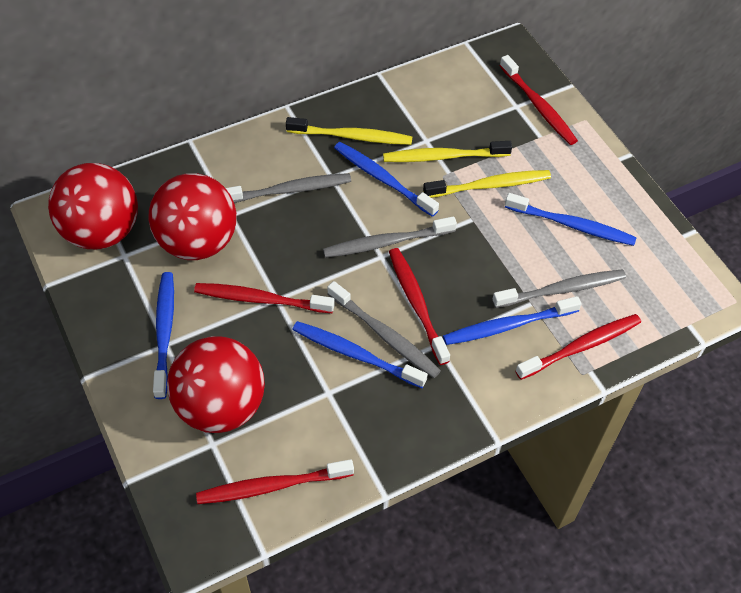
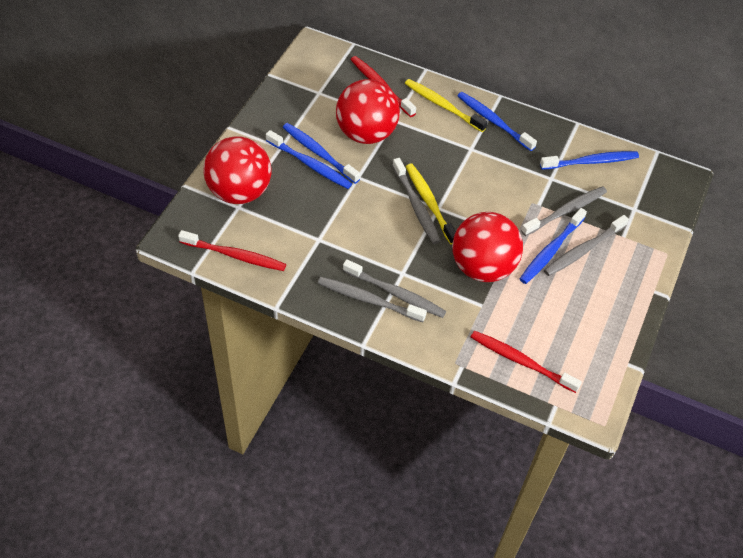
grey toothbrush: [226,173,351,203] [323,216,457,258] [328,281,441,378] [492,269,626,308] = 4 -> [317,277,427,322] [343,259,446,318] [392,158,440,244] [521,186,607,236] [544,215,629,276] = 5
red toothbrush: [194,283,335,313] [196,459,354,504] [389,248,450,365] [500,55,578,145] [515,314,641,380] = 5 -> [178,230,286,271] [350,56,416,117] [471,331,582,393] = 3
yellow toothbrush: [286,117,413,145] [383,141,512,162] [423,170,551,198] = 3 -> [405,79,488,132] [406,164,456,245] = 2

